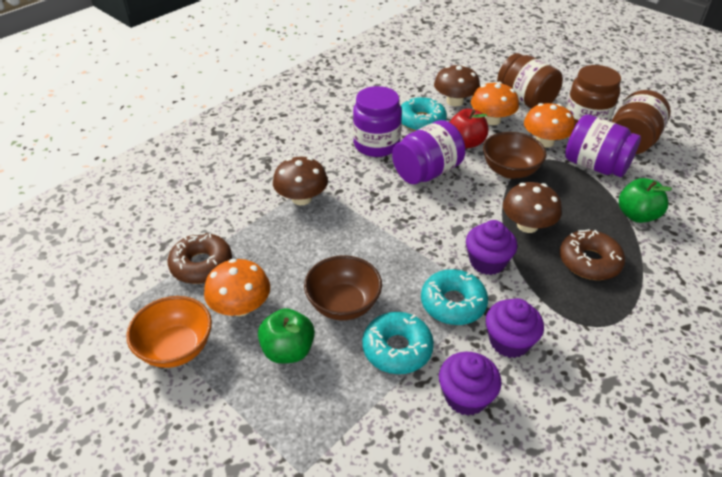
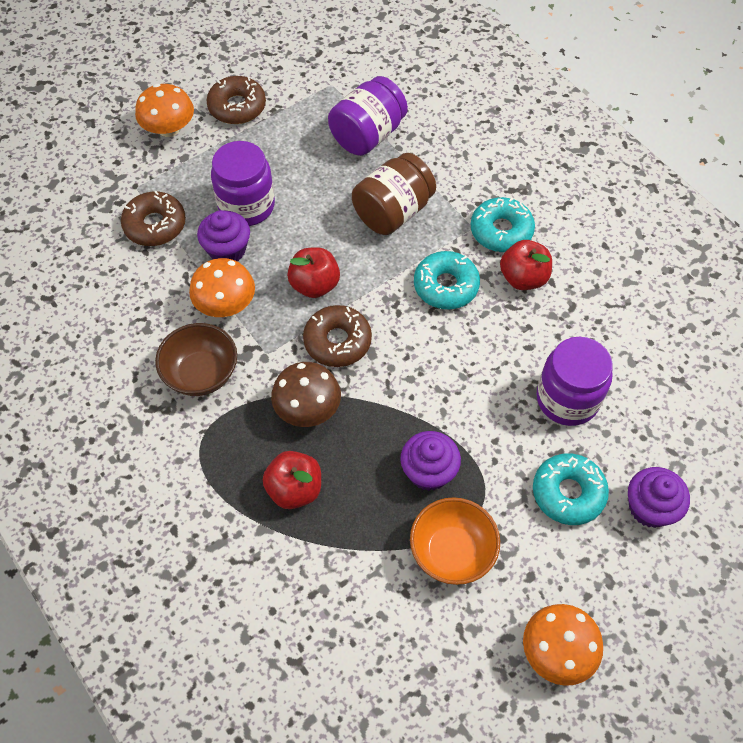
brown bowl: [304,255,382,320] [483,132,547,179] = 2 -> [155,323,237,396] = 1
brown donut: [168,232,232,284] [560,229,625,280] = 2 -> [121,191,186,246] [206,76,266,124] [303,305,372,367] = 3
brown jar: [497,53,563,109] [566,65,621,125] [612,90,671,154] = 3 -> [352,153,436,235] = 1
brown mushroom: [273,157,328,205] [434,65,480,106] [503,182,562,233] = 3 -> [271,362,341,427] = 1
green apple: [258,308,315,363] [619,178,672,223] = 2 -> none = 0
red apple: [450,109,488,148] = 1 -> [263,451,321,509] [287,247,340,298] [500,240,552,290] = 3

